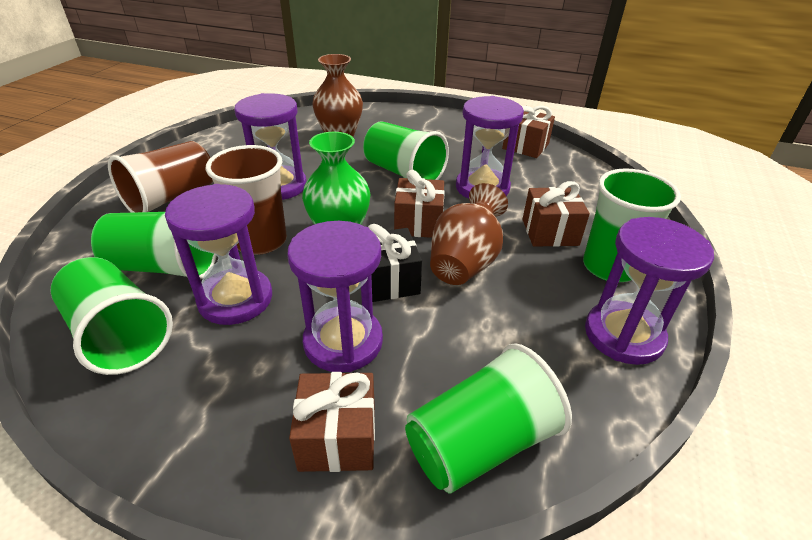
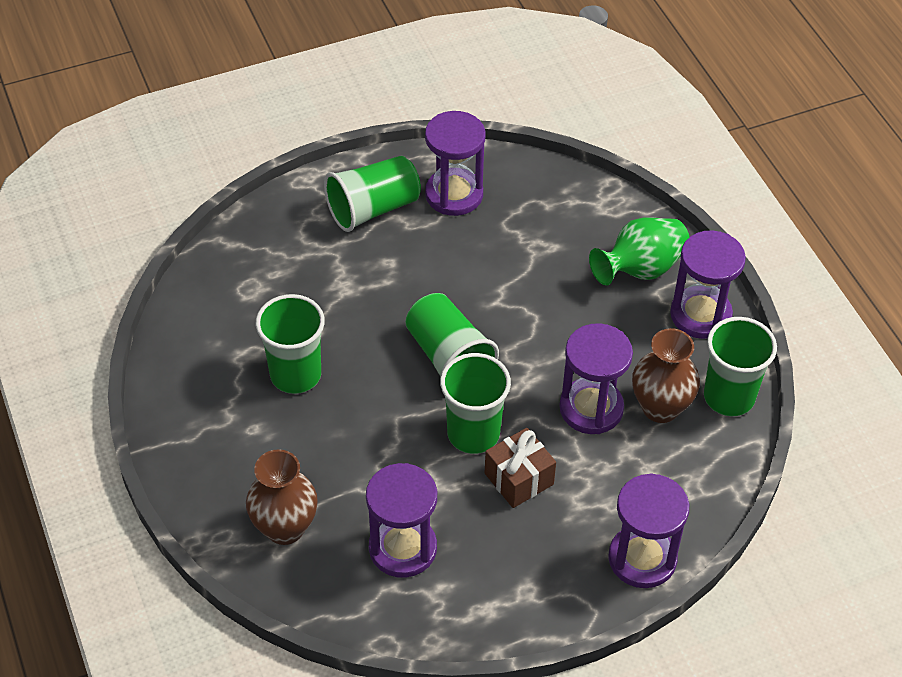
black gift: [368,224,422,302] = 1 -> none = 0
brown cup: [108,141,213,213] [206,145,287,255] = 2 -> none = 0
brown gift: [289,372,375,472] [394,170,445,238] [502,106,555,158] [522,181,590,247] = 4 -> [485,428,556,508] = 1

